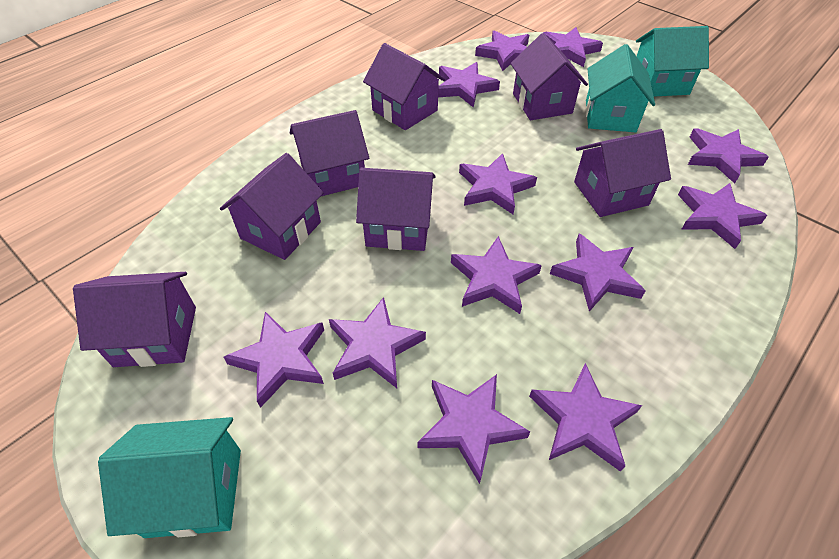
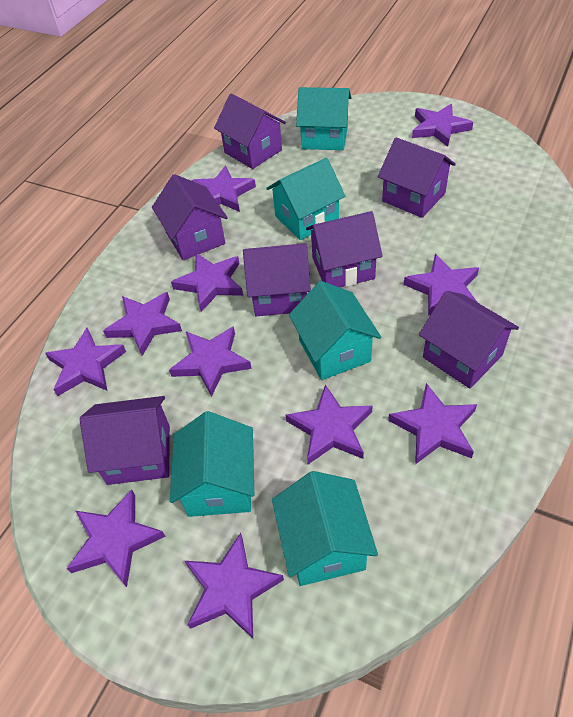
purple star: [223,312,324,408] [329,297,426,388] [418,374,530,484] [438,62,500,108] [451,236,542,314] [459,153,537,214] [475,30,529,71] [529,363,642,472] [543,27,603,67] [550,233,645,312] [678,183,767,249] [688,128,769,184] = 12 -> [45,328,126,396] [67,490,166,587] [103,292,182,356] [169,326,252,397] [171,253,243,312] [185,533,284,638] [191,165,256,212] [286,384,372,464] [388,383,477,464] [404,254,479,316] [412,104,473,147] = 11
turquoise house: [98,417,241,538] [586,44,655,133] [636,26,709,97] = 3 -> [170,411,254,517] [266,158,345,240] [272,471,378,586] [289,281,381,380] [296,87,351,150] = 5

